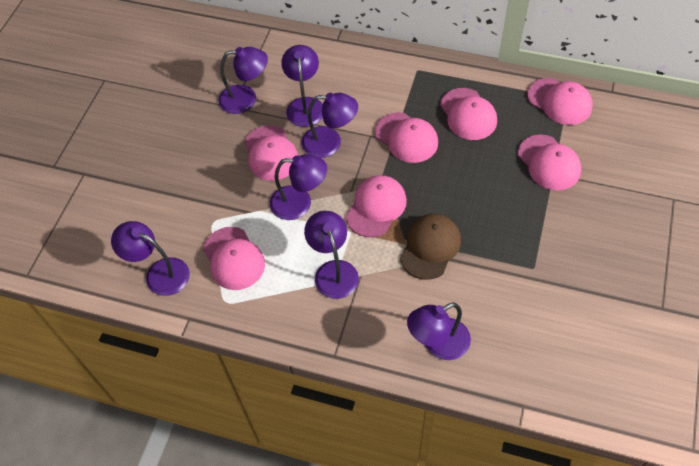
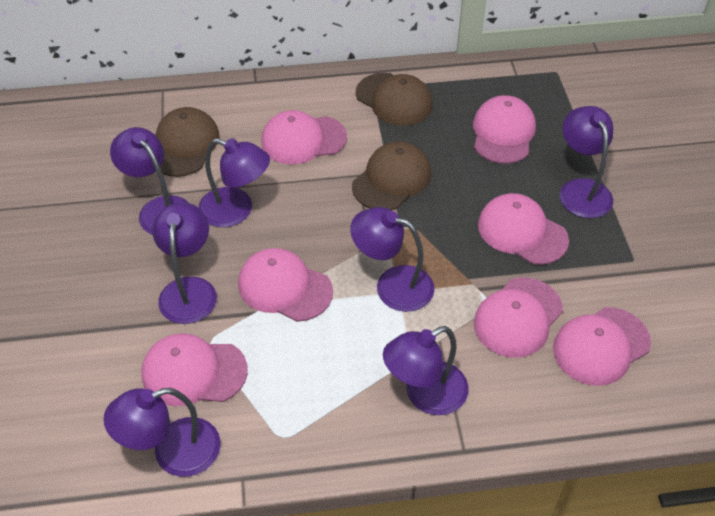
brown cap: [400,214,461,280] = 1 -> [156,107,220,177] [352,141,431,210] [356,73,433,126] = 3

